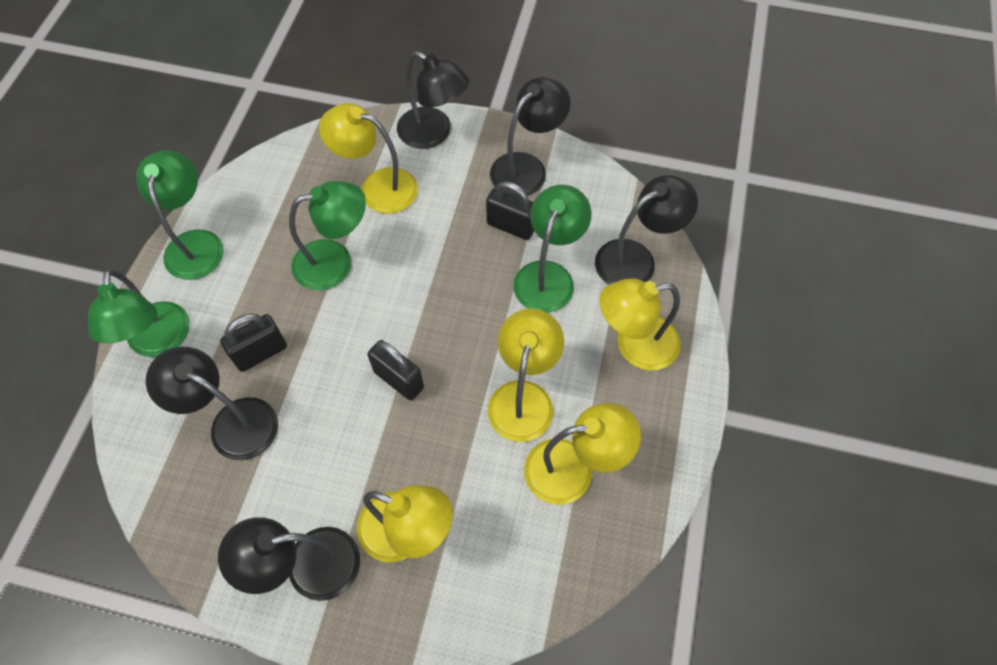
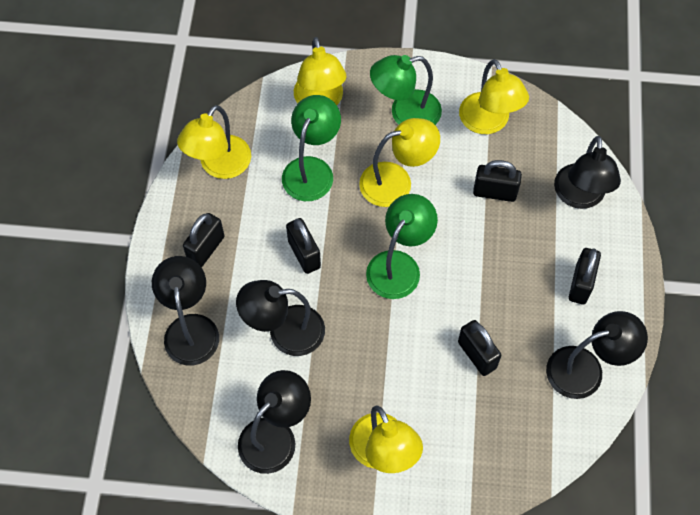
black padlock: [220,313,287,372] [367,340,424,401] [486,181,534,240] = 3 -> [183,213,224,267] [286,218,321,274] [458,320,501,376] [473,160,522,202] [569,248,601,304] = 5
green lamp: [88,269,190,357] [136,150,224,280] [289,181,366,290] [513,185,591,313] = 4 -> [282,95,341,201] [366,194,438,299] [370,55,442,125] = 3

